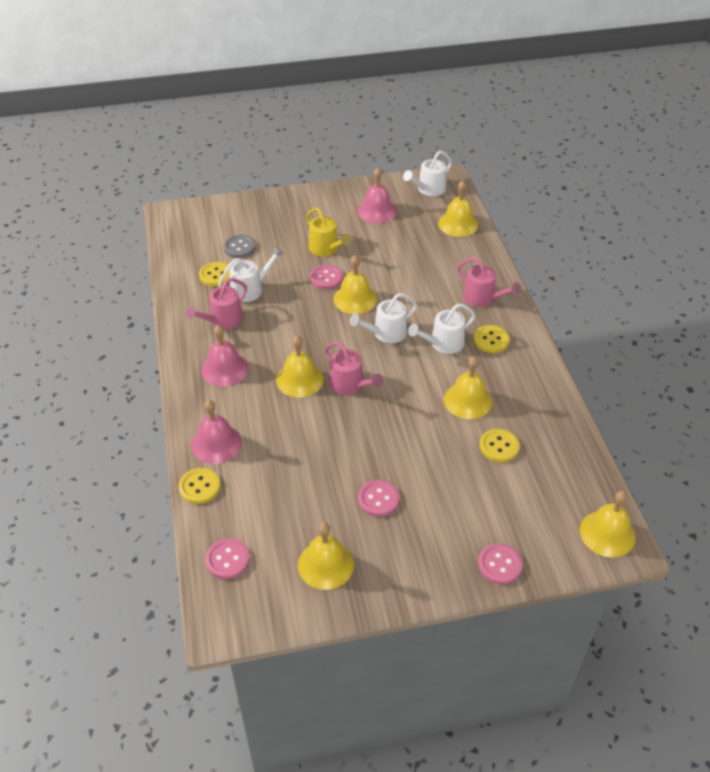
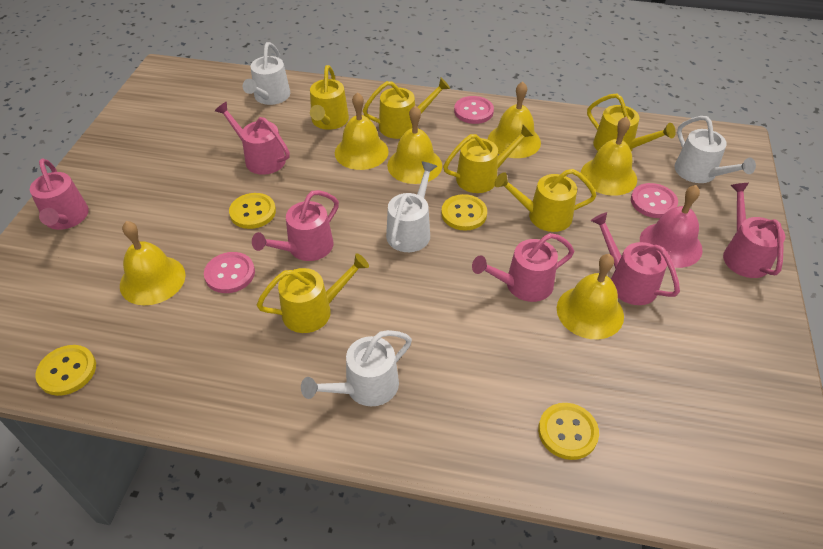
grey button: [223,235,256,258] = 1 -> none = 0
pink bell: [191,400,242,464] [201,325,248,387] [357,168,397,223] = 3 -> [640,185,703,268] = 1
pink button: [205,539,250,579] [310,265,343,289] [358,480,399,517] [478,543,523,584] = 4 -> [204,252,255,293] [454,96,494,124] [631,183,678,218] = 3
pink watering can: [186,278,247,329] [324,341,383,395] [457,257,521,307] = 3 -> [30,158,89,230] [215,102,290,175] [252,190,339,261] [472,233,574,302] [591,212,680,305] [723,183,786,278] = 6
yellow watering can: [306,208,351,256] = 1 -> [257,253,369,333] [310,65,349,130] [363,78,450,139] [443,125,533,193] [494,169,597,232] [587,94,676,152] = 6

